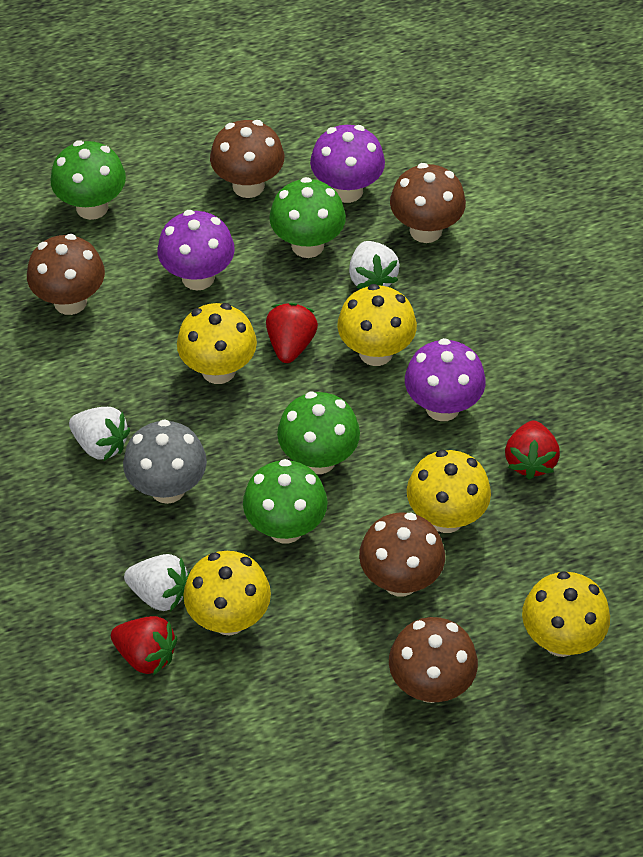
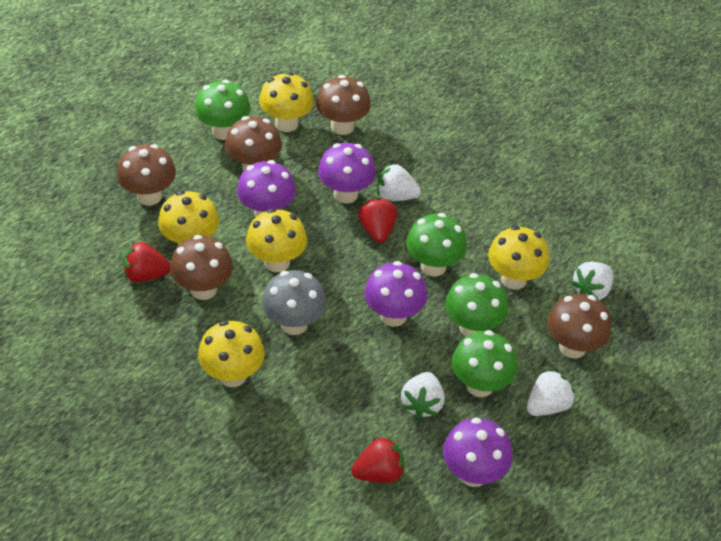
purple mushroom: [157,210,235,290] [310,125,385,203] [405,338,486,421] = 3 -> [237,160,296,217] [318,143,376,203] [364,261,427,327] [443,417,513,487] = 4
white strawberry: [69,407,130,461] [124,554,189,612] [349,241,400,289] = 3 -> [377,163,421,201] [401,372,445,419] [527,369,575,416] [571,262,613,300] = 4

